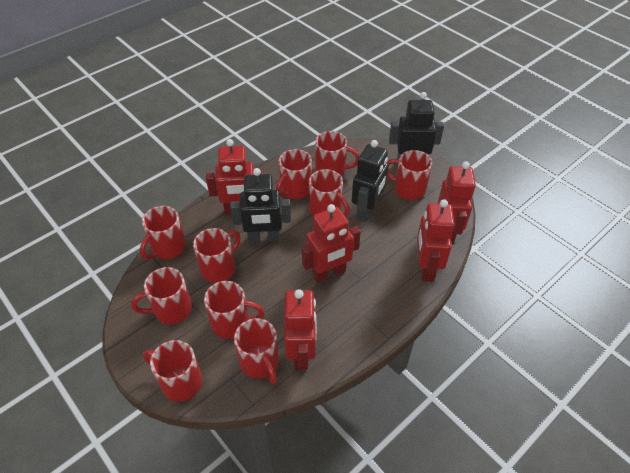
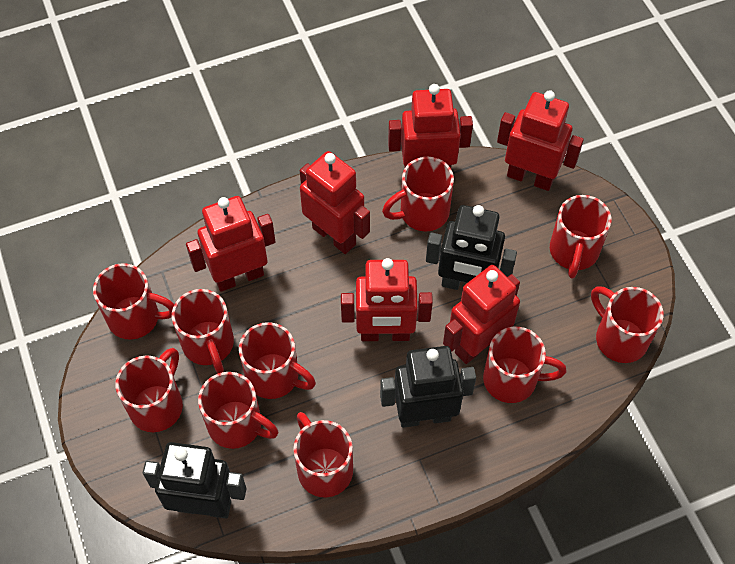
red robot: [206,139,263,214] [284,289,317,370] [302,204,361,283] [417,199,455,282] [438,161,476,244] = 5 -> [186,196,275,292] [300,151,370,254] [341,258,433,341] [388,84,473,168] [443,265,520,364] [497,90,584,191] = 6

